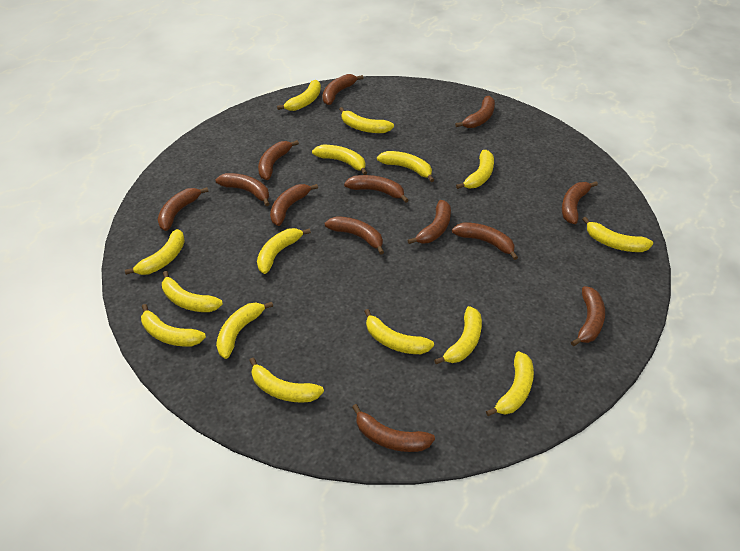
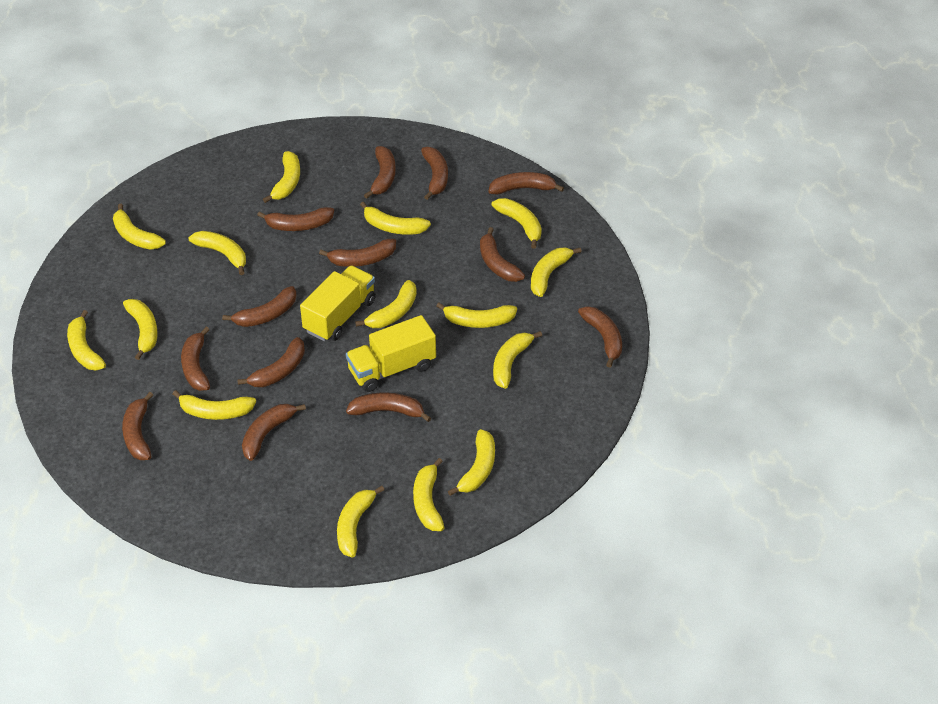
yellow truck: none = 0 -> [300,265,376,341] [346,315,436,392] = 2

